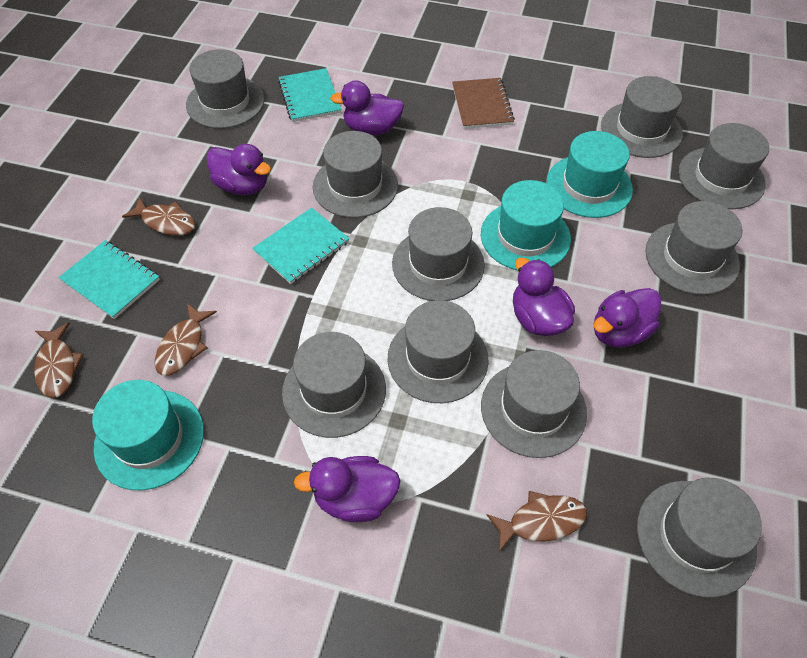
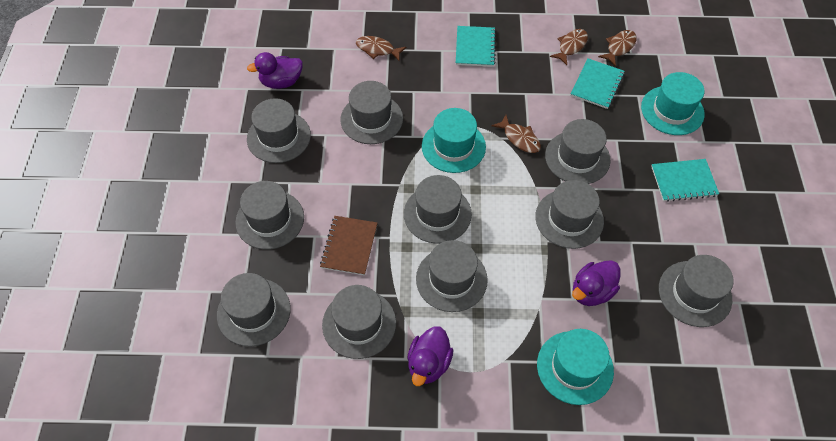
purple duck: [206,144,271,196] [294,456,401,522] [330,80,404,135] [513,258,575,336] [594,288,661,347] = 5 -> [247,52,303,89] [407,326,453,386] [572,260,620,306] = 3

